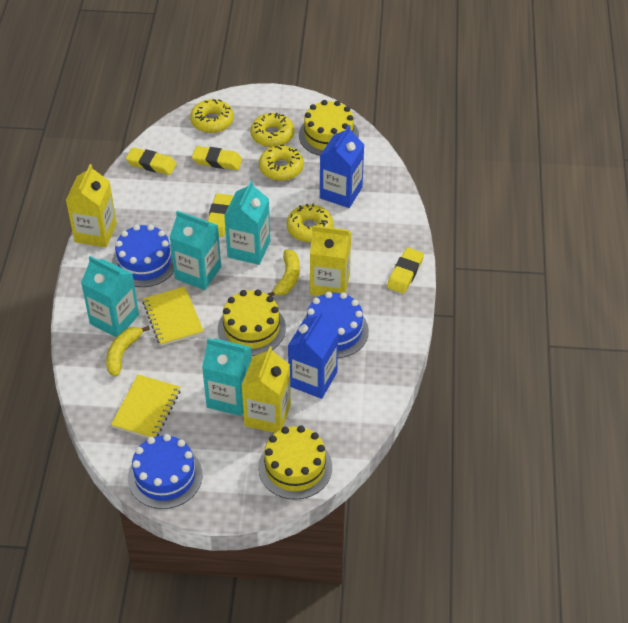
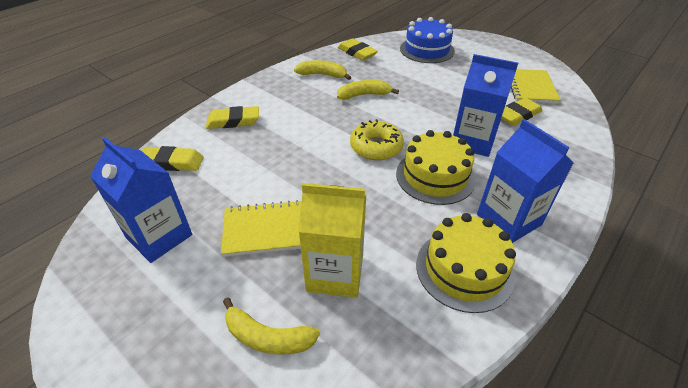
blue cake: [112,224,174,287] [128,434,202,509] [302,292,369,358] = 3 -> [400,17,455,63] = 1
blue carton: [288,311,338,399] [320,125,364,208] = 2 -> [90,137,192,263] [453,54,518,157] [477,119,574,243] = 3
turquoise carton: [81,256,139,337] [170,211,221,290] [202,338,252,416] [224,181,270,265] = 4 -> none = 0
yellow banana: [106,325,150,377] [268,249,300,296] = 2 -> [223,297,320,355] [294,60,351,80] [337,80,399,100] = 3
yellow cake: [218,290,286,356] [258,425,332,499] [299,100,359,156] = 3 -> [396,130,476,205] [416,213,516,313] = 2
yellow carton: [66,164,117,247] [241,346,291,433] [310,225,351,296] = 3 -> [298,183,366,298] = 1
yellow donut: [190,99,234,133] [250,113,294,147] [259,145,304,181] [286,204,333,242] = 4 -> [350,119,404,160] = 1

